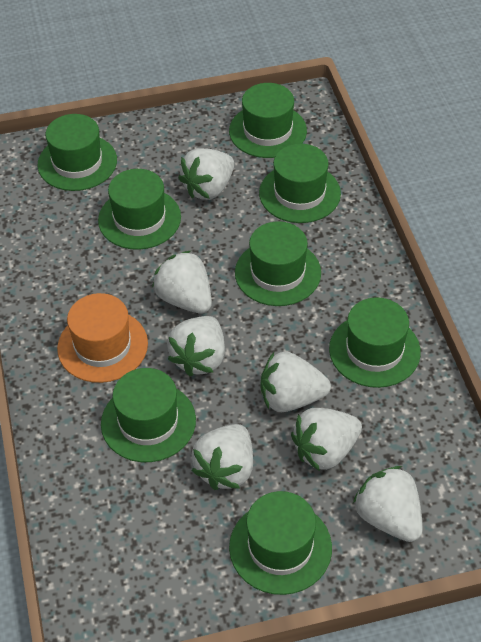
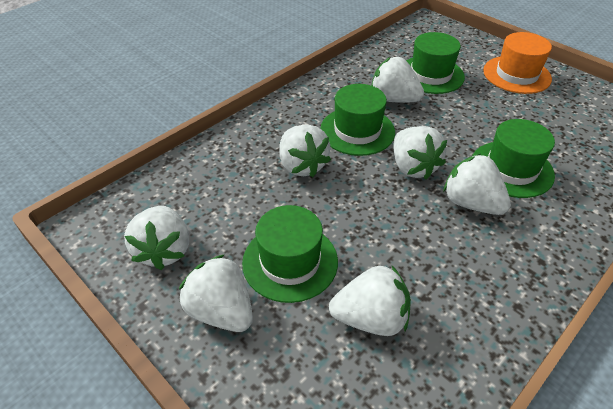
green hat: [37,114,117,191] [98,169,181,250] [101,368,196,462] [229,83,307,158] [229,491,332,595] [235,221,321,306] [259,144,341,223] [329,297,421,388] = 8 -> [242,205,338,303] [320,84,395,156] [406,32,465,94] [472,119,555,198] = 4

